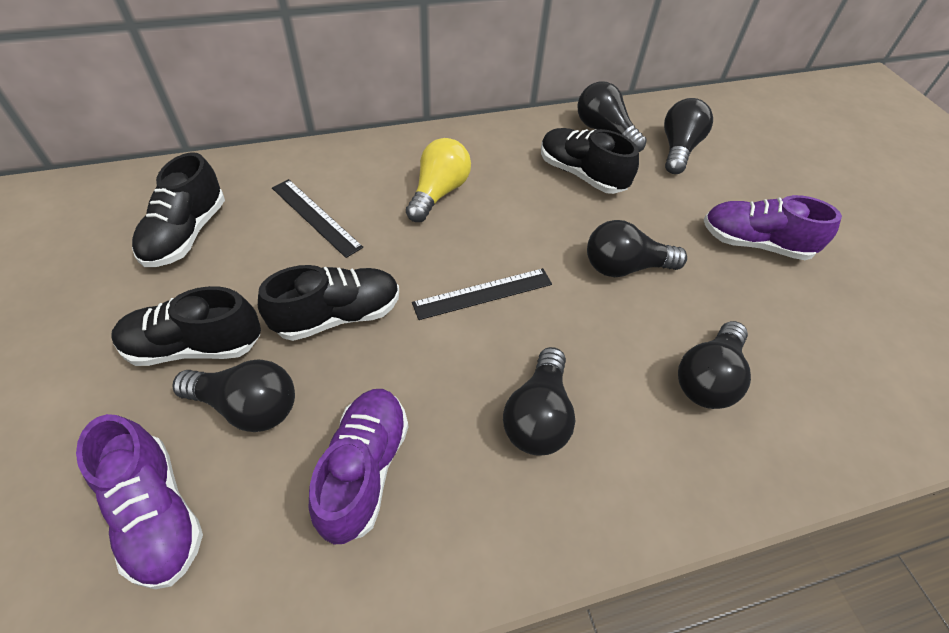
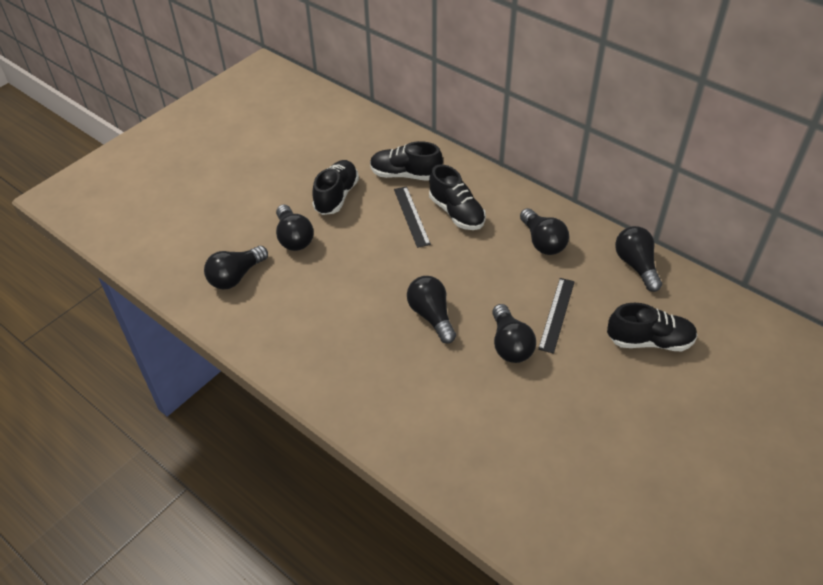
purple shoe: [76,414,203,589] [309,389,408,544] [704,195,842,260] = 3 -> none = 0
yellow light bulb: [406,138,471,222] = 1 -> none = 0

